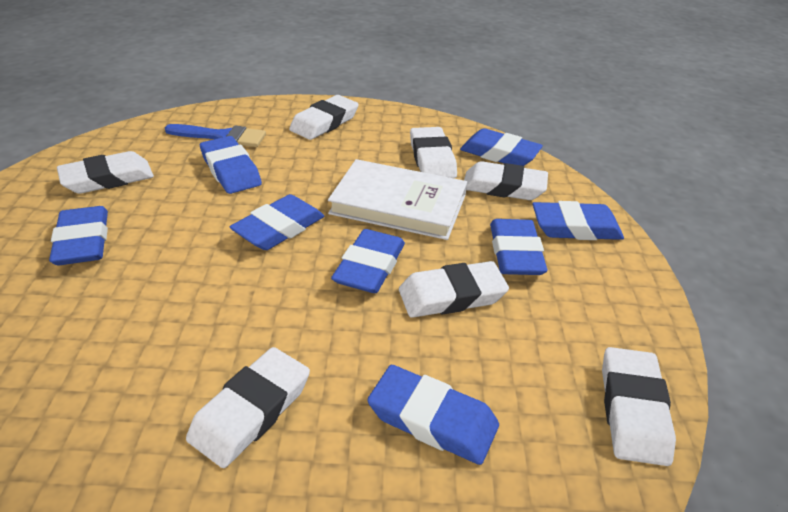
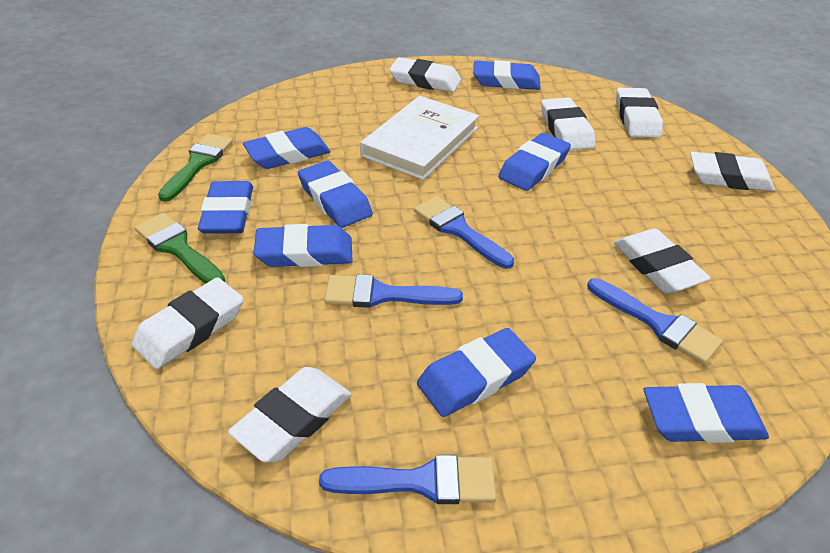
blue brush: [165,124,266,147] = 1 -> [319,455,496,504] [324,274,463,308] [414,196,514,269] [587,278,723,364] = 4
green brush: none = 0 -> [135,213,225,284] [158,133,233,202] = 2

